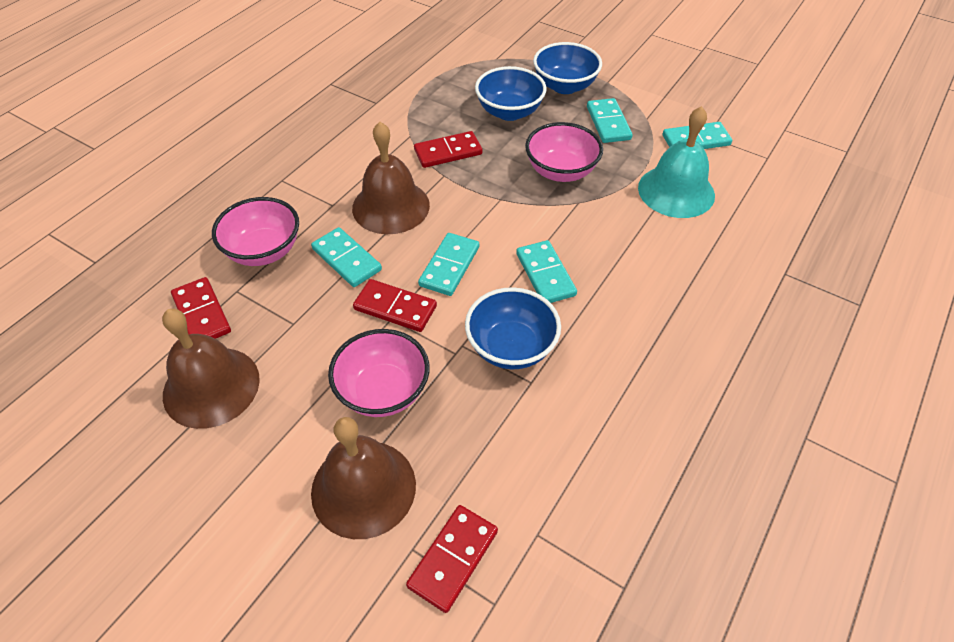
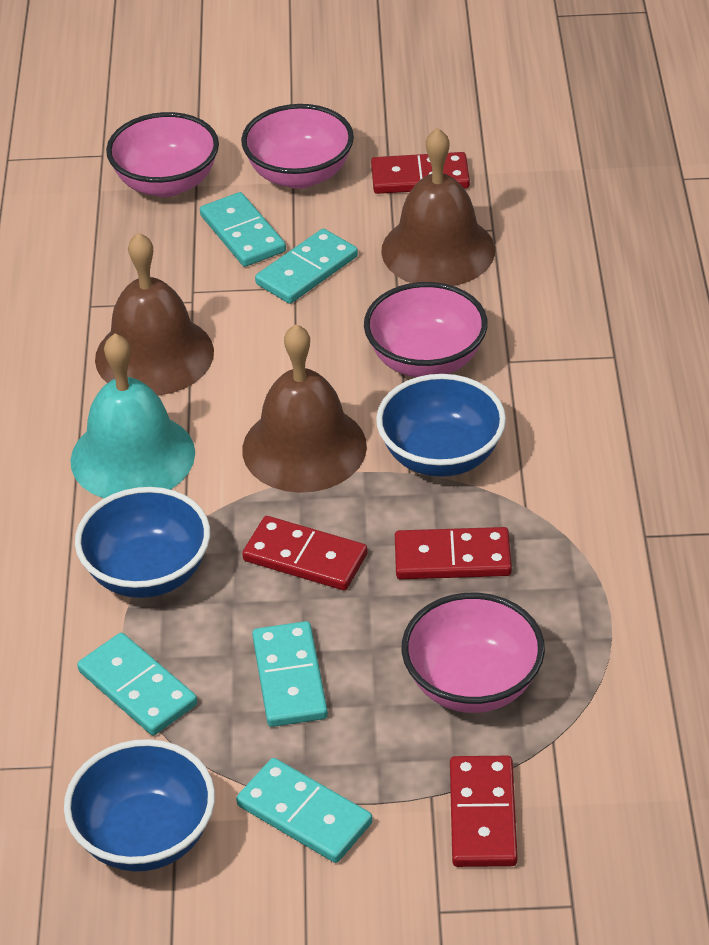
pink bowl: [212,197,299,266] [328,329,430,417] [525,122,603,182] = 3 -> [106,112,219,197] [241,104,354,189] [364,282,488,377] [402,593,545,713] = 4

